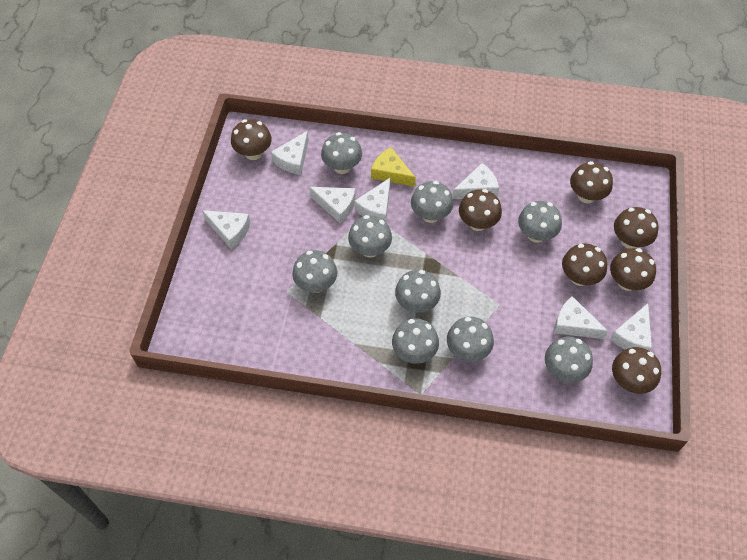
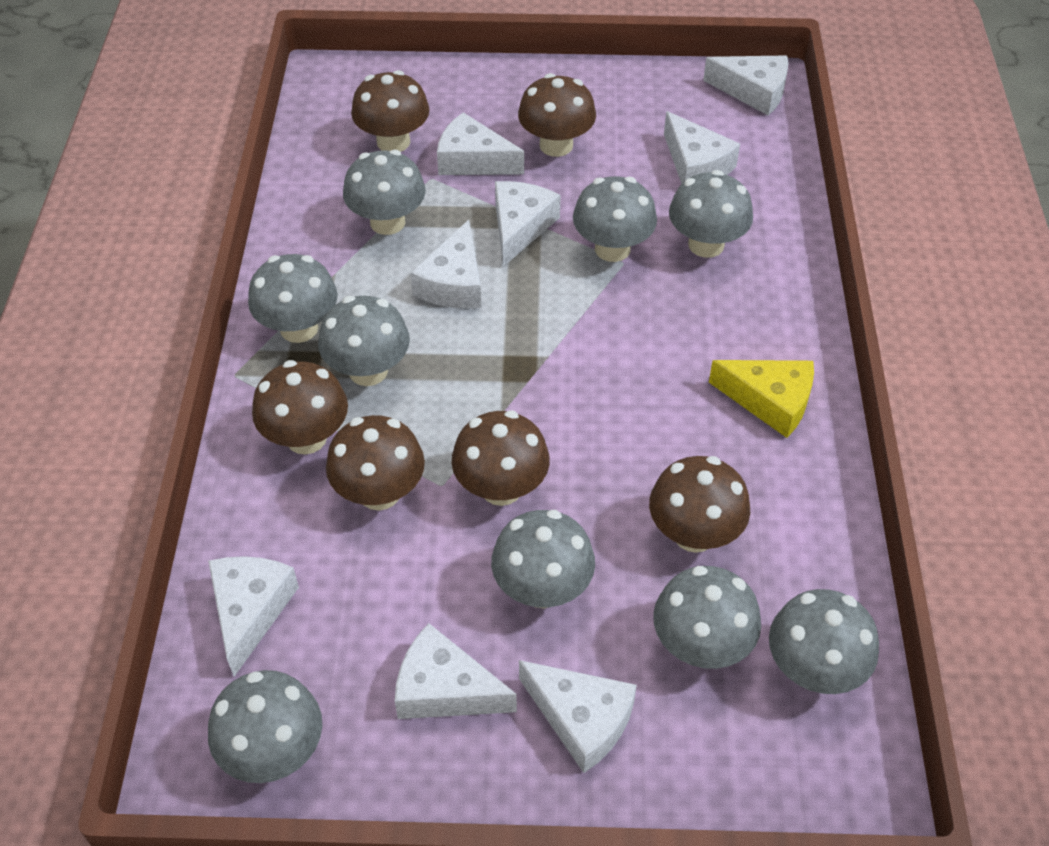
brown mushroom: [231,119,272,160] [459,189,502,231] [562,244,607,286] [570,161,613,203] [610,248,656,291] [612,347,661,394] [614,207,659,249] = 7 -> [252,360,348,455] [326,415,425,511] [351,70,429,152] [451,410,550,506] [518,73,596,157] [649,456,750,553] = 6
white cheese: [202,210,250,249] [271,131,309,175] [309,187,355,224] [355,178,390,221] [452,163,499,199] [554,296,608,339] [610,303,652,351] = 7 -> [208,556,299,677] [395,623,517,719] [411,220,481,309] [437,112,524,175] [495,181,561,267] [519,660,637,773] [664,111,740,184] [703,55,788,116] = 8

